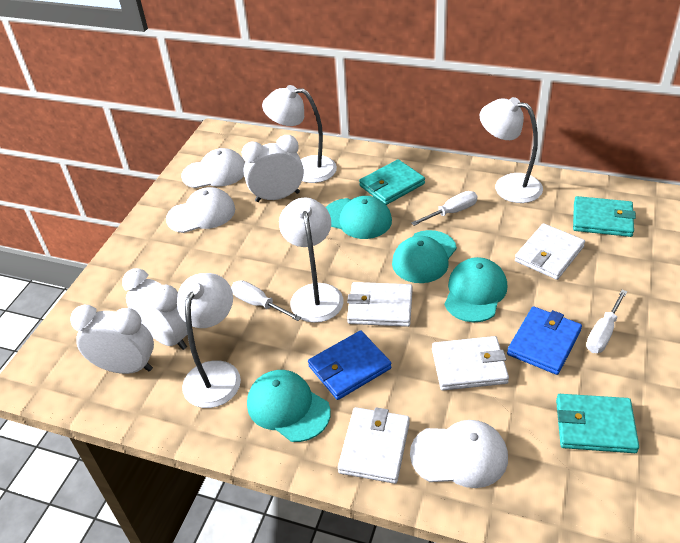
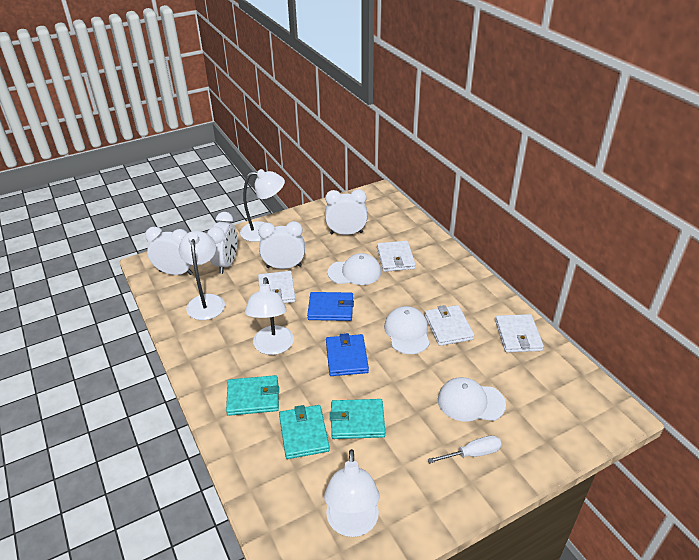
turquoise cap: [247,370,331,442] [325,196,392,239] [392,230,457,283] [445,257,508,322] = 4 -> none = 0
white clock: [70,305,154,374] [122,268,187,350] [242,135,304,202] = 3 -> [145,227,193,275] [207,212,237,274] [258,221,305,269] [325,189,368,235] = 4
white screwdriver: [231,280,301,321] [411,191,477,226] [586,290,627,353] = 3 -> [428,435,502,464] = 1

